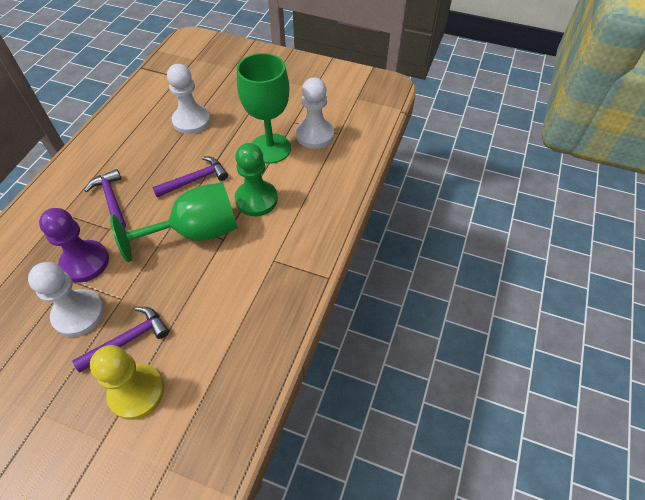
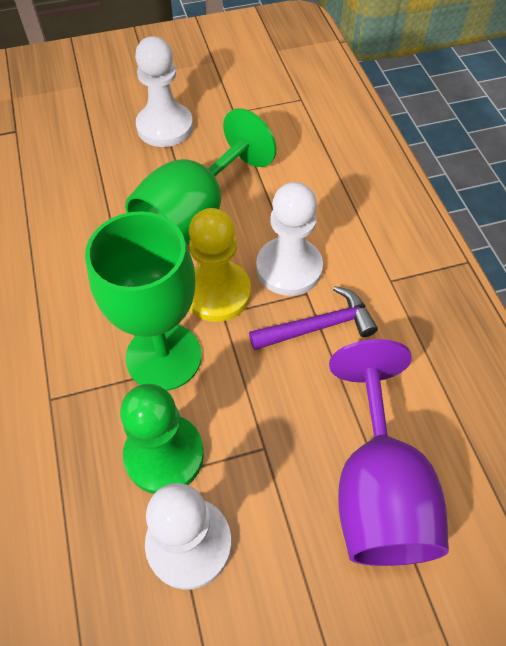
purple goblet: none = 0 -> [329,339,449,566] = 1
purple hammer: [72,307,169,372] [84,169,126,229] [152,156,228,197] = 3 -> [249,286,378,350] = 1
purple pawn: [39,208,109,283] = 1 -> none = 0

